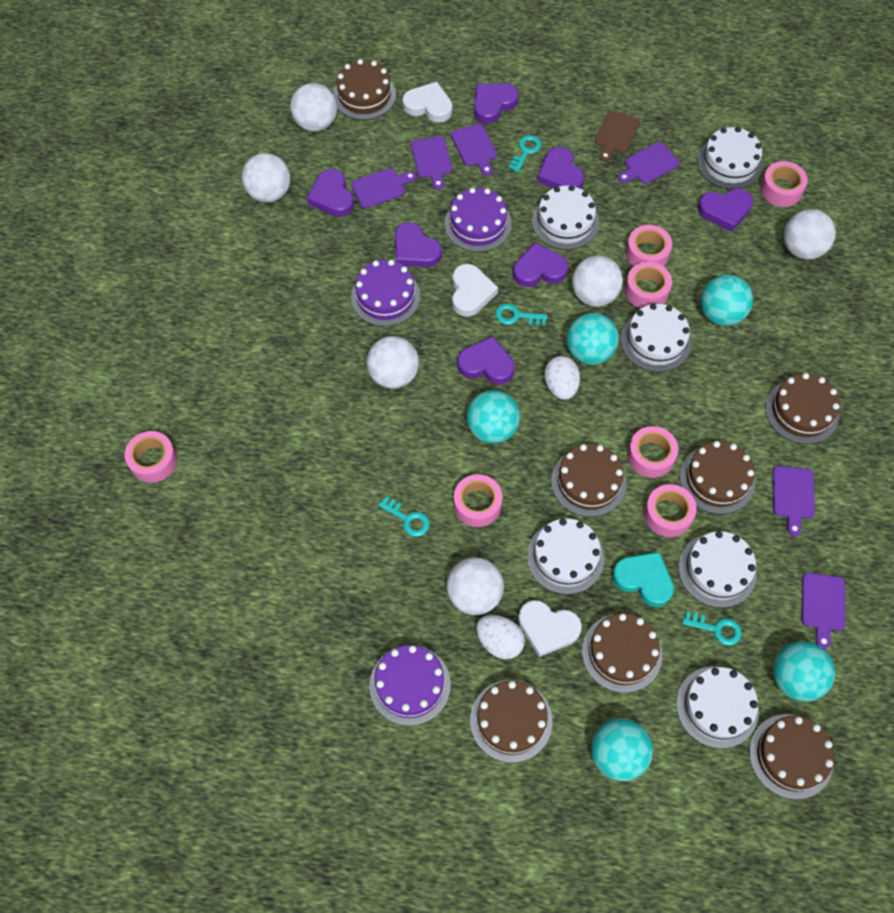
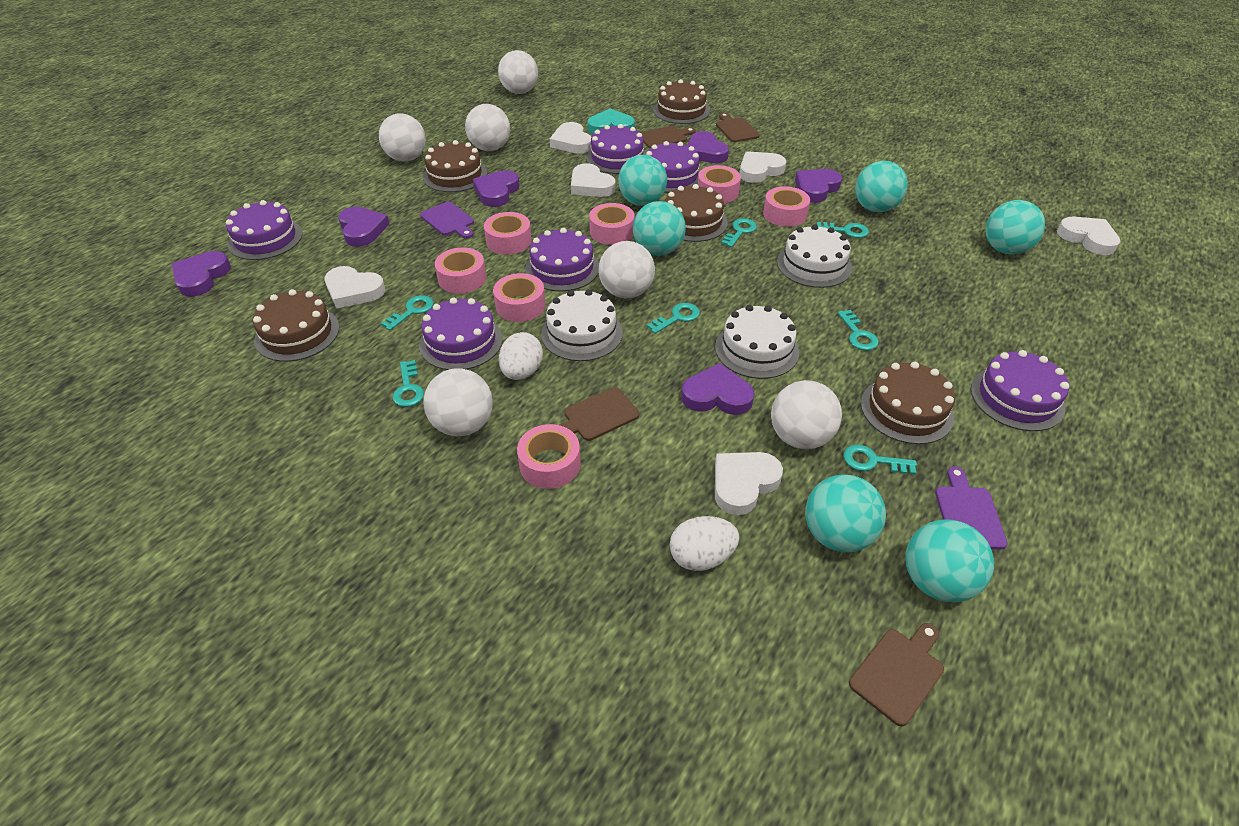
brown cake: [333,59,396,120] [470,680,552,763] [551,444,627,517] [582,613,662,693] [680,441,755,514] [749,714,835,799] [765,373,840,444] = 7 -> [253,289,339,362] [423,140,487,192] [653,79,710,124] [665,184,728,242] [861,362,955,444] = 5
brown cutting board: [595,110,640,162] = 1 -> [560,387,639,441] [640,126,696,148] [716,113,760,142] [849,623,944,726] = 4
purple cake: [351,260,420,327] [369,645,451,726] [445,188,512,252] = 3 -> [226,200,302,260] [419,298,503,370] [525,228,599,291] [586,124,646,174] [646,141,701,193] [971,350,1069,431] = 6
purple cutting board: [351,168,416,208] [411,136,452,190] [451,123,497,176] [618,142,679,184] [773,466,815,536] [802,573,845,649] = 6 -> [420,202,474,239] [935,466,1008,550] = 2
purple heart: [307,169,354,217] [395,222,442,267] [457,336,514,384] [474,83,519,124] [513,242,568,287] [537,147,584,189] [698,189,753,232] = 7 -> [172,251,231,297] [338,207,389,247] [473,170,520,207] [681,363,755,415] [687,131,729,163] [795,169,842,203] = 6
turquoise ball: [467,390,520,444] [567,313,619,365] [591,718,653,781] [701,274,753,326] [773,641,835,702] = 5 -> [618,155,667,206] [633,201,686,256] [805,474,886,552] [855,161,908,212] [905,519,994,602] [985,200,1045,255] = 6
turquoise key: [378,496,430,537] [495,304,547,326] [509,135,541,172] [682,611,742,646] = 4 -> [381,295,434,331] [393,360,424,407] [647,303,700,334] [721,218,757,247] [816,222,869,238] [838,310,879,351] [843,445,917,475] = 7
white cake: [527,518,604,594] [532,185,599,250] [621,303,692,372] [676,667,759,749] [679,531,757,608] [697,127,763,189] = 6 -> [541,289,623,361] [715,305,799,379] [777,224,852,288] = 3
white heart: [402,82,452,122] [452,264,498,317] [518,600,582,657] = 3 -> [325,266,385,309] [550,122,592,154] [571,163,616,197] [715,452,783,515] [740,151,786,183] [1057,217,1120,255] = 6

